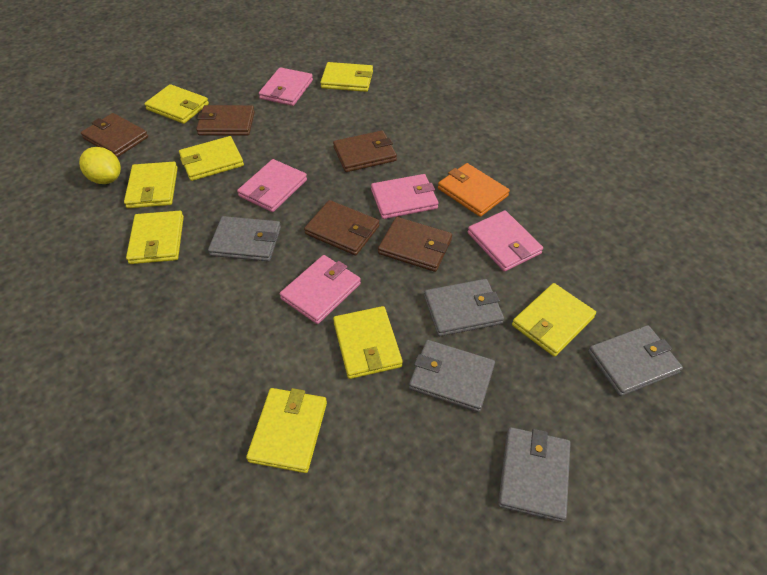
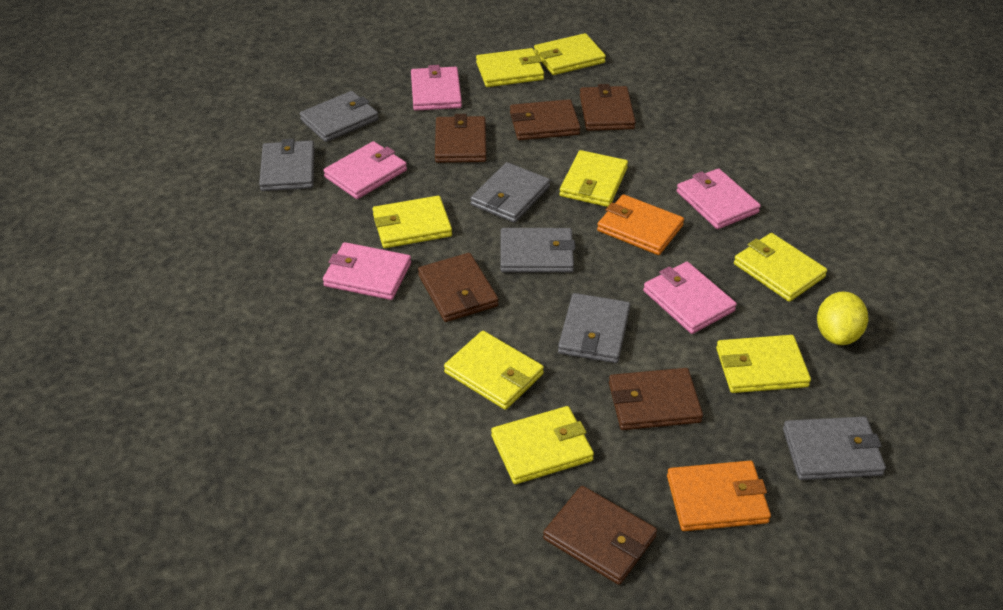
brown wallet: [81,113,148,157] [196,105,255,135] [304,200,379,255] [333,130,397,172] [378,217,452,272] = 5 -> [418,253,499,322] [435,114,486,163] [510,99,581,140] [543,486,657,585] [580,84,636,131] [609,368,703,430] = 6
grey wallet: [208,216,281,262] [409,340,495,412] [424,279,504,336] [498,427,571,522] [588,325,683,396] = 5 -> [259,139,315,191] [300,91,379,142] [470,162,550,223] [500,228,575,273] [558,293,630,363] [783,416,886,480] = 6
orange wallet: [438,163,510,217] = 1 -> [597,194,684,255] [667,461,771,531] = 2

